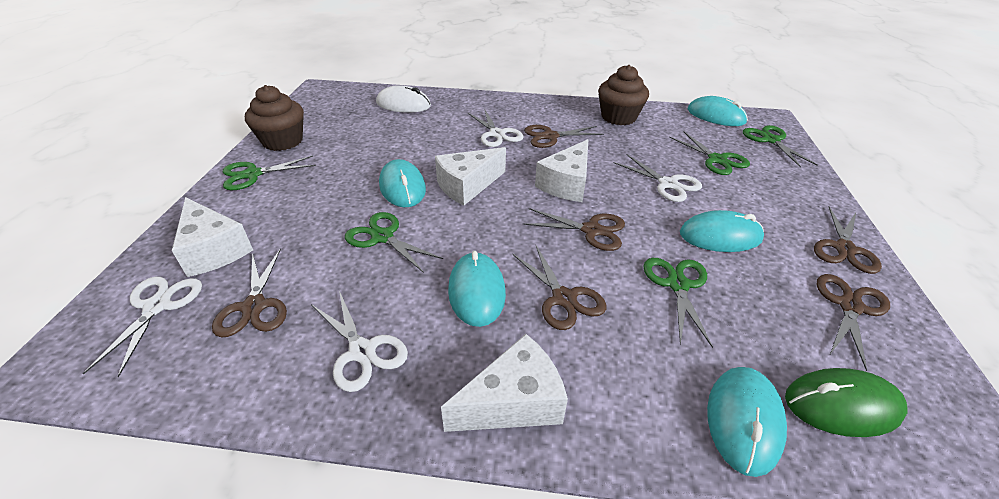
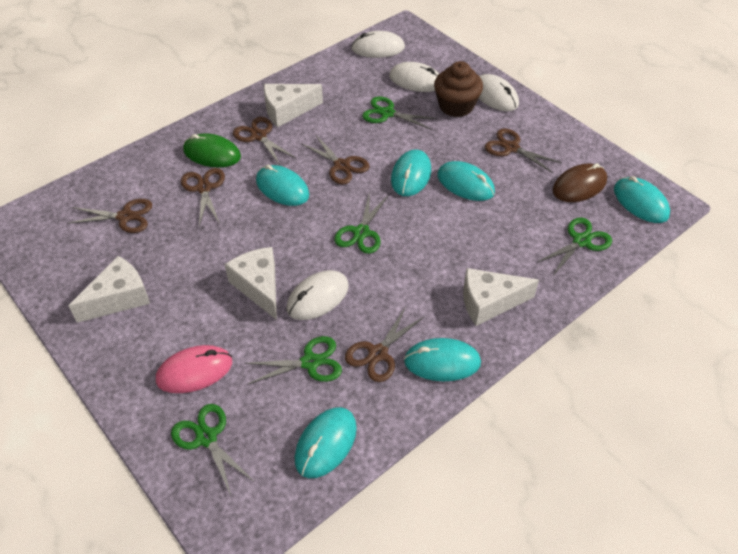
brown cupcake: [245,85,304,151] [598,65,649,125] = 2 -> [434,61,483,117] = 1
brown mouse: none = 0 -> [552,163,607,202] = 1
pink mouse: none = 0 -> [156,345,232,393] = 1
turquoise mouse: [379,159,426,207] [448,251,506,327] [680,210,764,252] [687,96,748,126] [707,367,787,477] = 5 -> [256,165,309,206] [295,407,357,478] [391,149,431,196] [404,338,481,381] [437,161,495,201] [614,176,670,223] = 6
white mouse: [376,85,431,113] = 1 -> [287,270,349,320] [351,31,405,58] [389,62,439,92] [479,74,519,111] = 4
white scissors: [82,277,202,377] [311,291,408,392] [468,109,524,147] [613,154,702,202] = 4 -> none = 0

